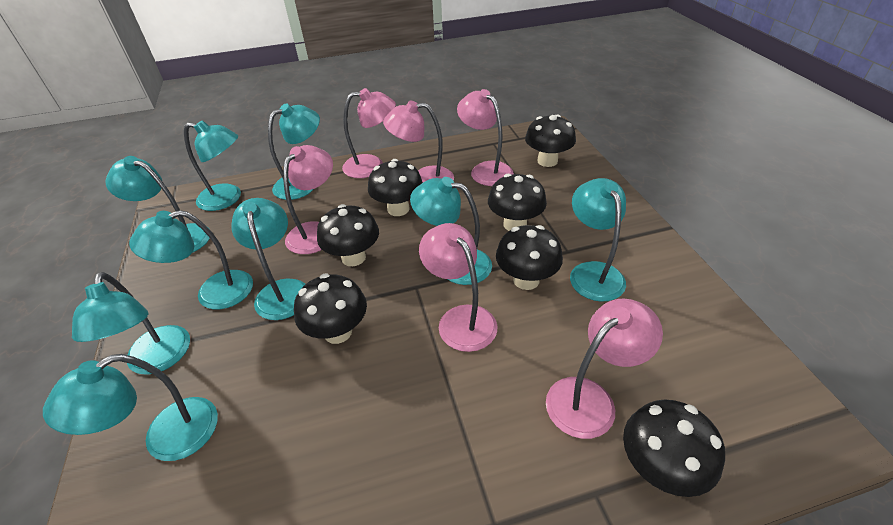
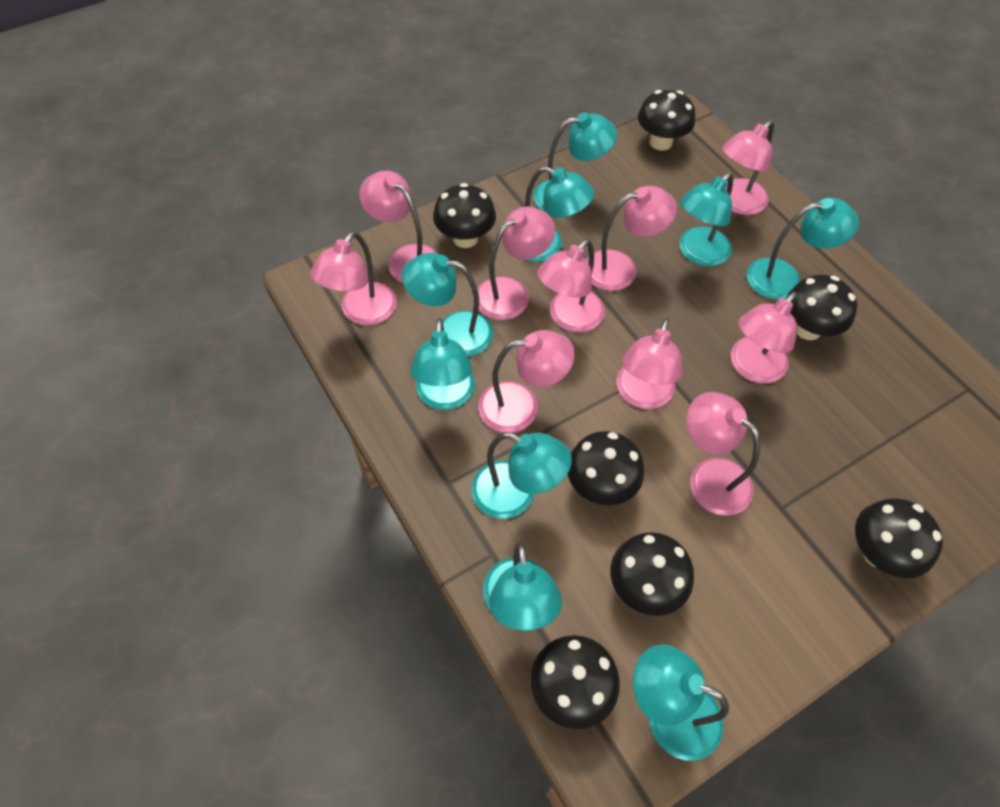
pink lamp: [283,145,333,254] [342,88,396,178] [383,101,454,182] [419,223,497,352] [457,89,514,186] [546,298,663,439] = 6 -> [310,231,397,325] [359,171,438,283] [477,207,555,320] [478,330,575,433] [537,239,605,332] [586,186,677,291] [616,318,683,409] [687,392,760,516] [722,120,774,215] [731,292,797,384] = 10

